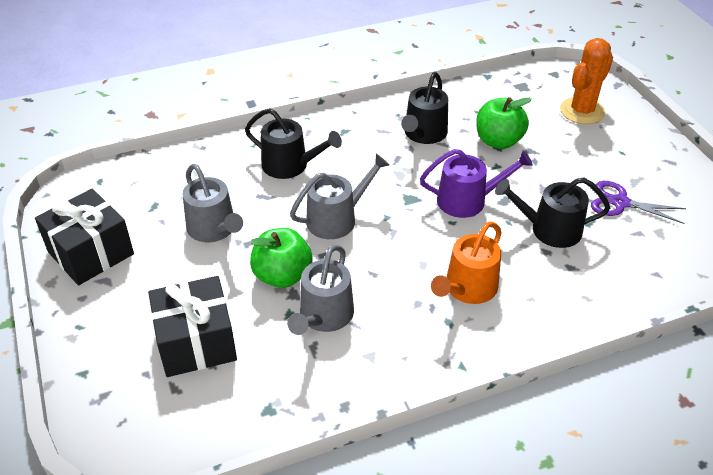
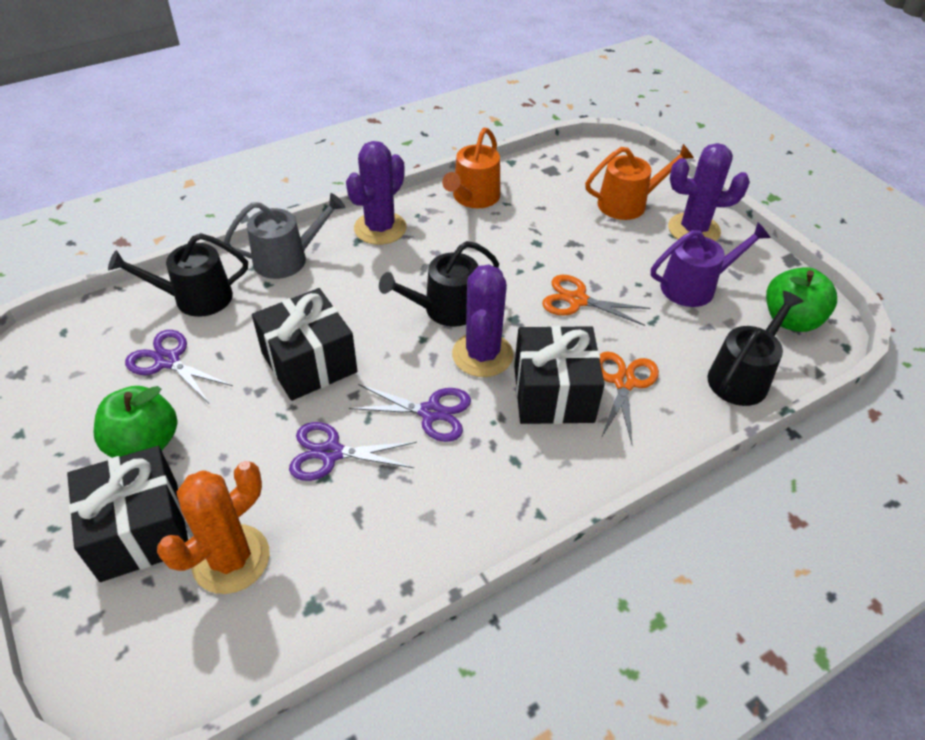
black gift: [35,189,134,285] [148,276,237,377] = 2 -> [67,446,188,582] [252,288,357,401] [514,326,605,424] = 3
grey watering can: [183,164,243,242] [287,245,354,335] [290,154,389,239] = 3 -> [224,193,345,279] = 1
orange scissors: none = 0 -> [542,275,650,326] [600,351,659,446] = 2
orange watering can: [431,221,502,304] = 1 -> [442,128,500,208] [585,144,694,220] = 2
purple cactus: none = 0 -> [346,141,406,245] [452,264,513,377] [668,143,750,241] = 3
purple scissors: [591,181,686,224] = 1 -> [125,330,233,403] [289,422,417,481] [349,384,471,442] = 3

